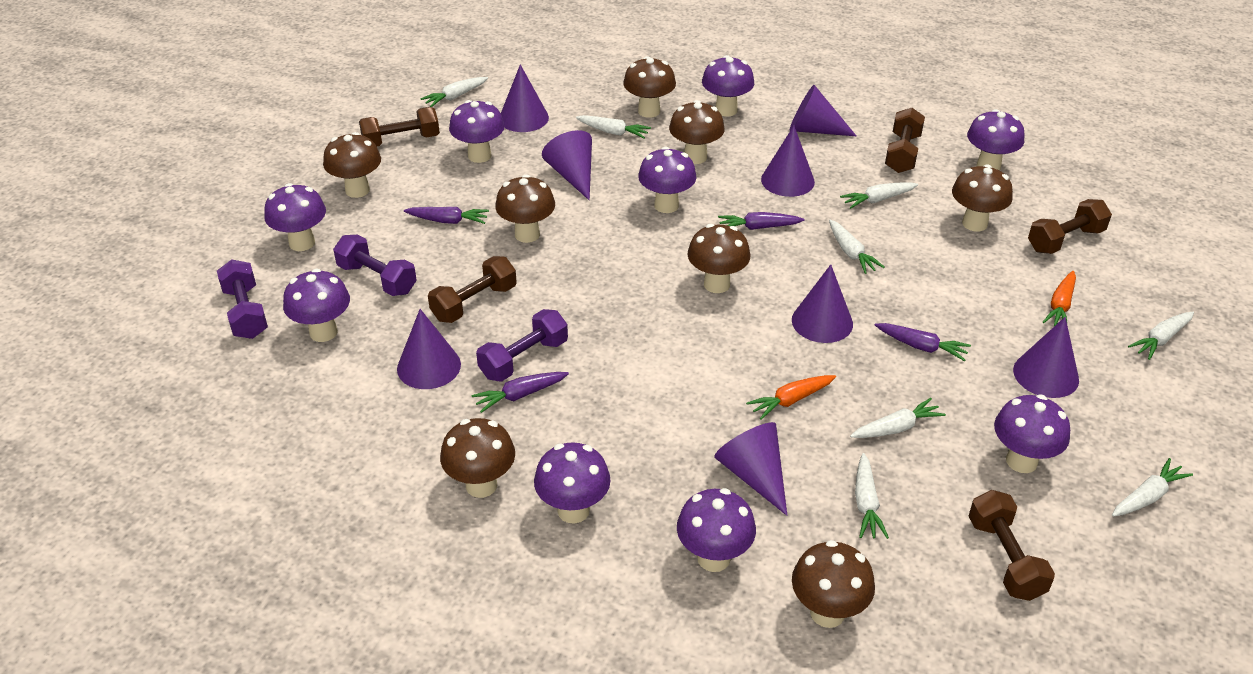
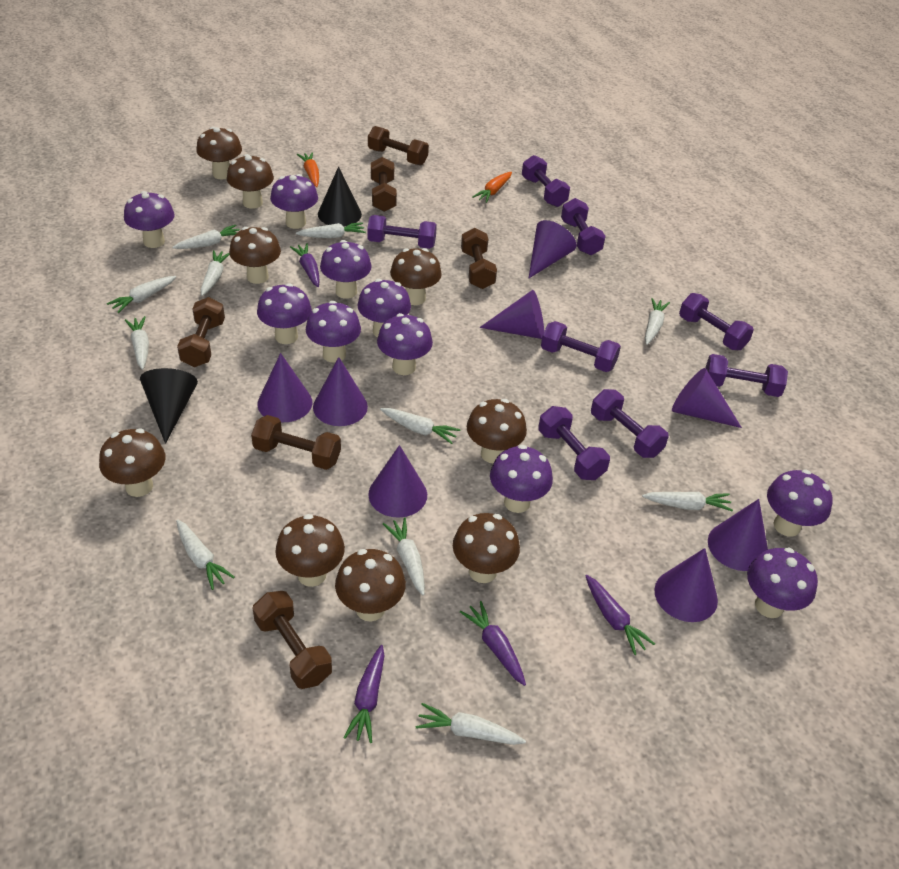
black cone: none = 0 -> [140,368,198,444] [318,167,362,227] = 2
brown dumbbell: [359,107,440,146] [428,256,517,323] [885,108,925,173] [968,490,1055,601] [1028,199,1112,254] = 5 -> [177,297,225,367] [251,415,341,470] [253,591,332,689] [368,126,429,165] [371,157,397,212] [461,228,497,289] = 6
brown mushroom: [323,132,381,198] [440,418,515,498] [495,175,555,243] [623,56,676,118] [669,100,725,164] [687,224,750,293] [792,540,875,628] [952,164,1013,232] = 8 -> [99,429,165,497] [196,127,242,180] [227,154,274,209] [229,227,281,284] [275,514,345,587] [335,549,406,622] [390,248,442,305] [453,513,520,583] [467,399,527,463] = 9
purple dumbbell: [217,259,268,339] [333,235,417,296] [476,309,568,382] = 3 -> [367,215,437,249] [522,155,570,207] [538,406,610,480] [541,321,621,372] [561,198,606,255] [591,389,669,458] [679,293,754,350] [706,354,788,397] = 8
purple mushroom: [264,183,326,251] [283,269,350,342] [449,100,505,163] [534,442,611,524] [638,147,696,213] [677,488,756,572] [702,55,754,117] [967,109,1025,171] [994,395,1070,473] = 9 -> [124,191,175,248] [257,283,312,344] [270,174,318,229] [306,301,361,363] [320,240,372,299] [358,279,411,337] [377,313,433,375] [490,445,553,513] [747,548,818,618] [767,470,832,537] = 10
white carrot: [420,77,488,107] [576,115,651,138] [829,220,885,274] [840,182,918,209] [850,398,946,438] [855,453,889,539] [1112,458,1193,516] [1128,312,1194,360] = 8 -> [107,276,176,313] [125,316,149,370] [172,225,240,249] [176,520,235,590] [201,250,229,296] [296,222,366,238] [380,408,461,444] [383,518,425,595] [416,703,526,745] [642,492,733,512] [645,298,670,345] = 11

